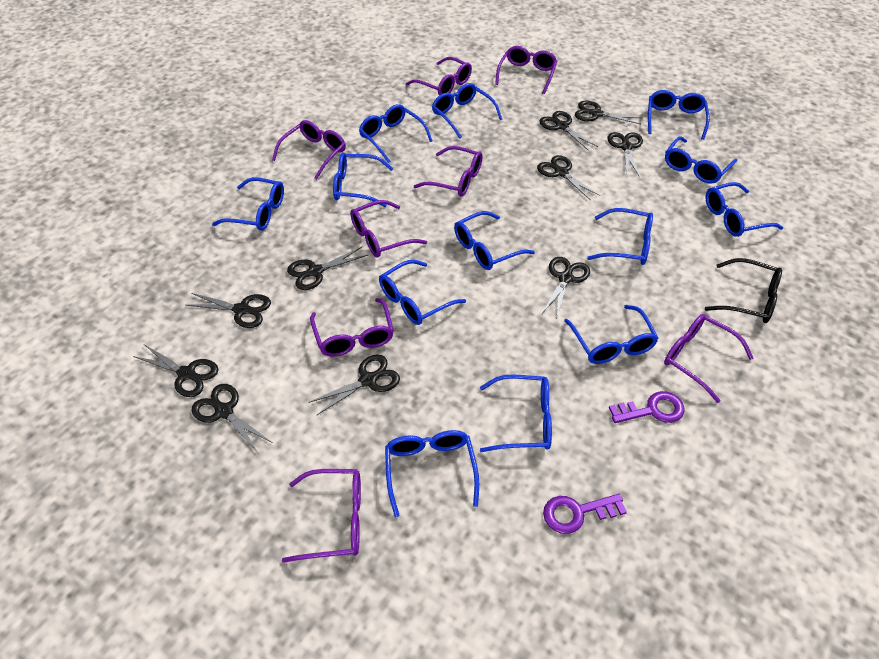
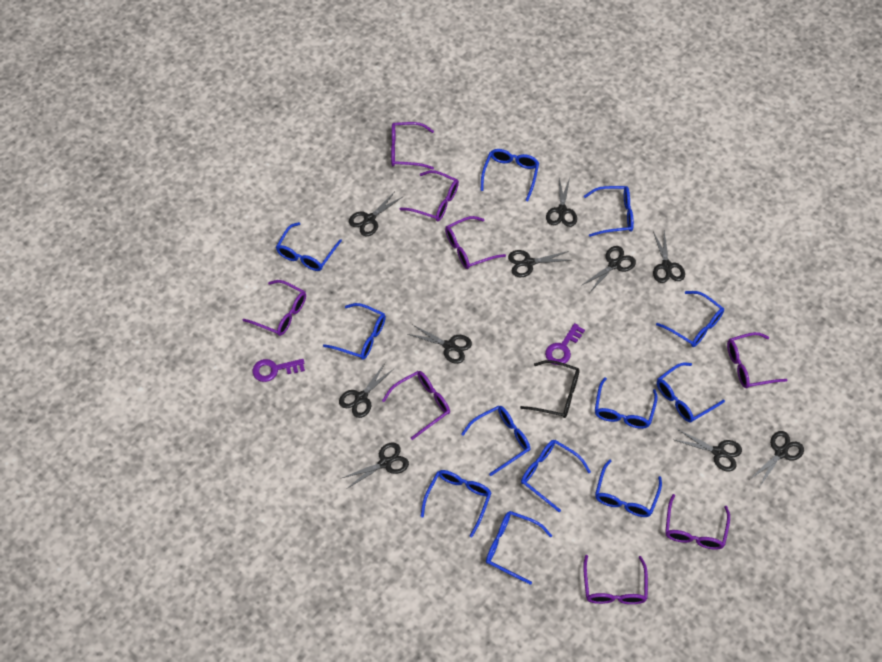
blue glasses: [212,177,284,231] [333,153,393,207] [359,104,433,163] [379,260,466,325] [385,430,479,517] [432,83,502,138] [454,211,535,270] [480,375,552,452] [564,305,659,364] [587,208,653,265] [648,90,710,140] [665,136,737,184] [706,182,783,237] = 13 -> [276,222,342,271] [323,303,386,360] [420,470,491,537] [461,406,530,476] [481,149,539,201] [486,511,552,585] [521,440,591,512] [584,186,634,237] [595,378,658,429] [595,460,662,517] [656,291,724,347] [657,363,725,422] = 12

